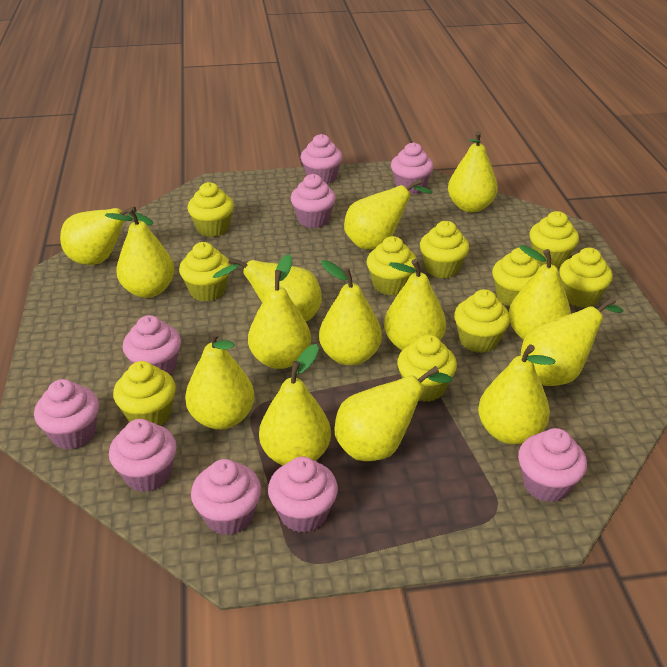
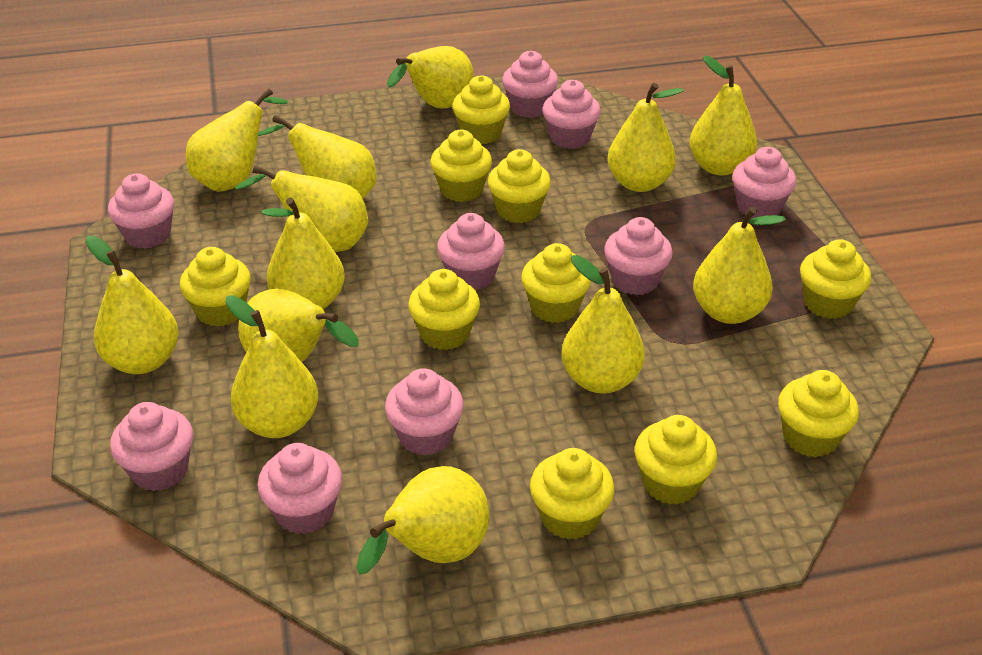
yellow pear: [60,206,154,265] [105,208,175,298] [185,330,255,430] [213,258,322,321] [248,254,311,369] [259,344,331,466] [319,260,382,366] [335,366,452,461] [344,179,433,249] [384,259,446,350] [448,131,498,212] [478,344,555,444] [509,245,571,340] [521,297,623,386] = 14 -> [85,236,179,374] [186,88,288,192] [225,295,318,438] [235,165,368,252] [238,288,359,362] [257,115,377,199] [261,198,345,309] [356,466,490,575] [387,46,474,109] [562,255,645,394] [607,83,684,192] [689,56,757,176] [693,207,786,324] = 13

